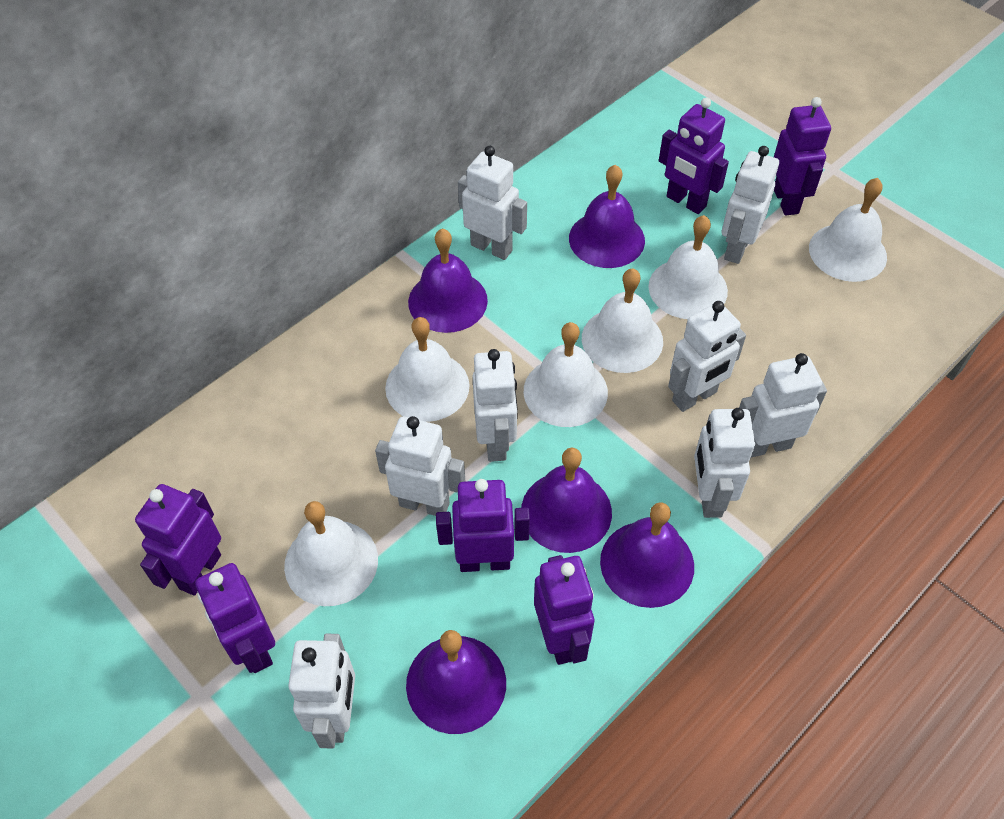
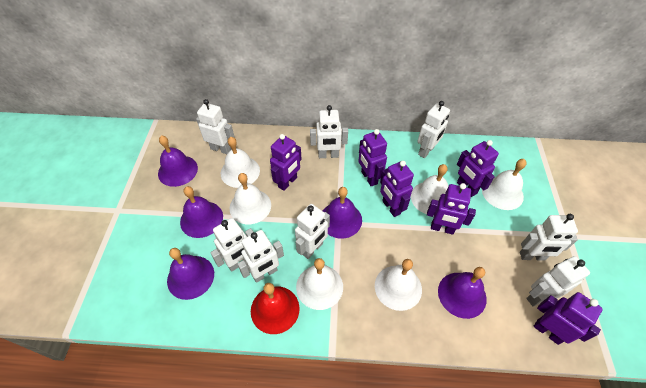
red bell: none = 0 -> [251,283,300,334] = 1

